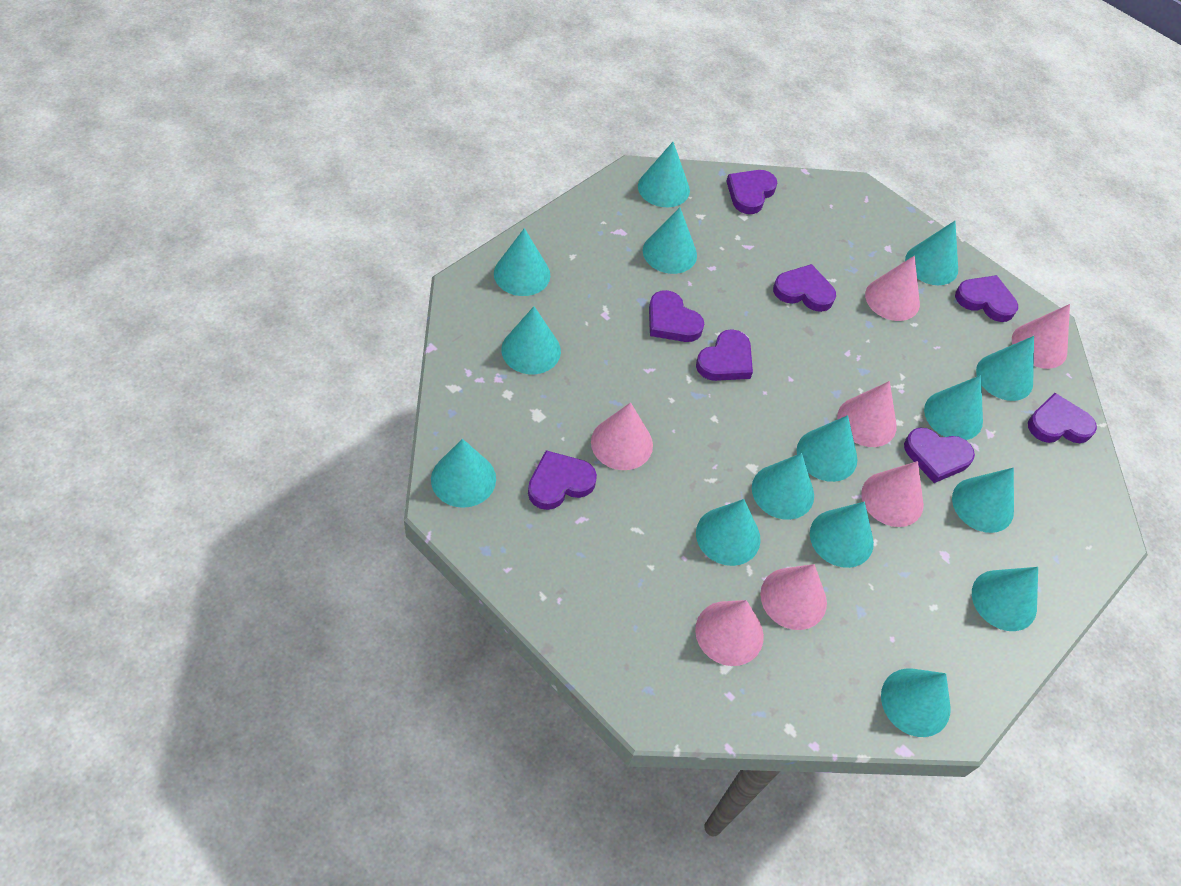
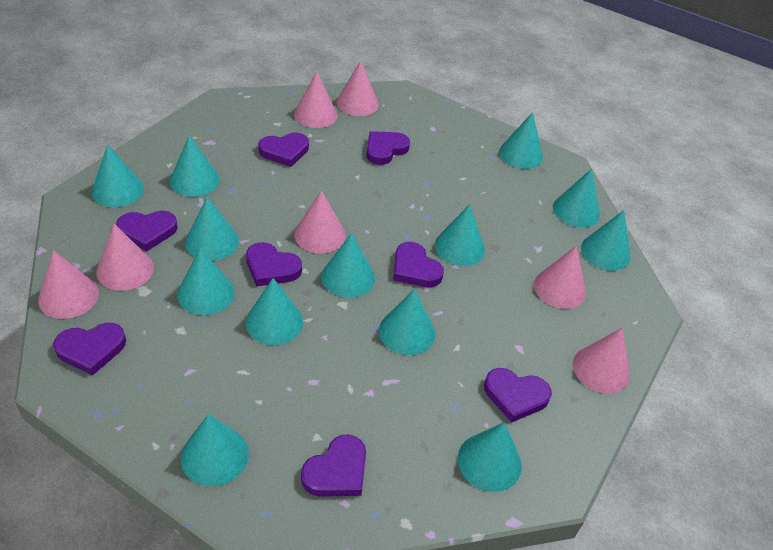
turquoise cone: [431,439,496,508] [494,228,550,296] [501,306,561,374] [638,142,690,207] [643,207,697,274] [696,499,761,566] [752,453,814,520] [797,415,857,482] [810,502,874,568] [881,668,951,737] [905,221,958,285] [924,375,983,440] [952,468,1014,533] [972,567,1038,631] [976,336,1034,401] = 15 -> [92,144,144,207] [170,135,220,197] [177,248,235,315] [181,414,249,486] [185,197,239,261] [245,278,303,345] [321,233,375,298] [379,289,435,355] [435,204,485,266] [458,422,522,492] [499,112,543,169] [553,169,600,227] [581,210,631,271] = 13

